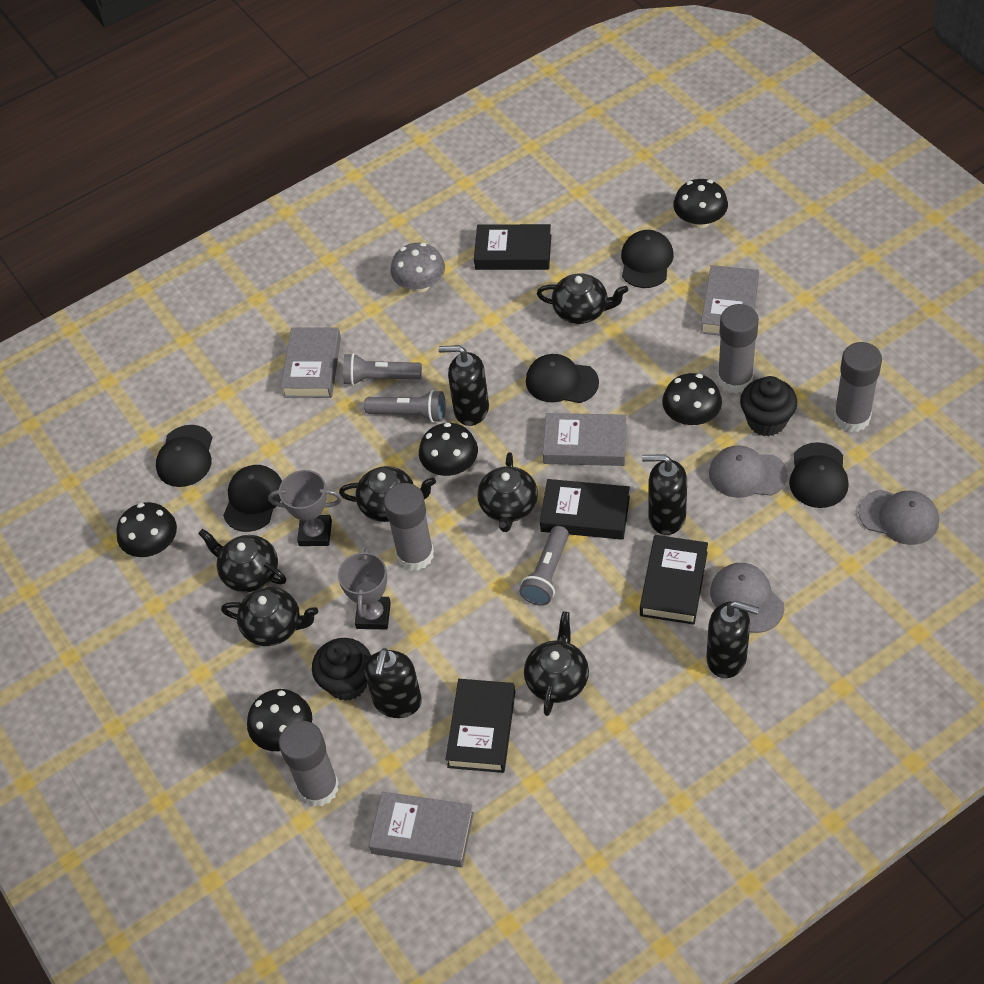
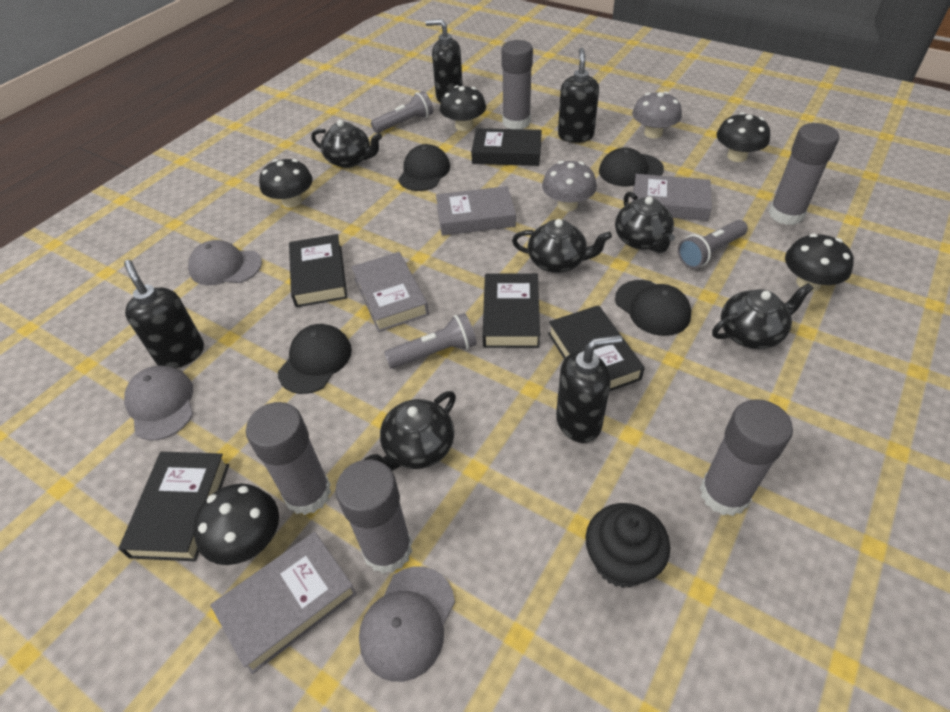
black book: [446,679,515,773] [474,224,551,270] [540,479,630,540] [640,535,708,625] = 4 -> [119,452,229,561] [289,234,347,307] [471,128,542,166] [483,273,540,348] [548,305,645,391] = 5
black cap: [156,425,212,487] [223,465,282,532] [526,354,599,403] [621,230,674,288] [789,442,849,508] = 5 -> [278,324,352,394] [398,144,450,191] [599,147,664,187] [615,280,691,336] = 4
black cupcake: [312,638,371,701] [740,376,797,437] = 2 -> [585,503,670,588] = 1
black teapot: [198,529,286,592] [221,587,318,646] [339,466,436,522] [477,452,538,532] [524,611,589,716] [537,274,628,324] = 6 -> [311,120,382,168] [364,391,456,471] [512,219,612,273] [615,192,675,253] [712,283,813,349] = 5
grey glue stick: [279,721,339,807] [384,483,434,571] [717,304,759,394] [834,342,882,432] = 4 -> [246,402,331,515] [335,459,412,574] [501,40,533,129] [700,399,793,516] [768,123,839,225] = 5
grey mushroom: [391,243,445,293] = 1 -> [542,161,597,211] [632,92,682,138] = 2
grey trophy: [268,470,342,546] [338,547,391,629] = 2 -> none = 0

